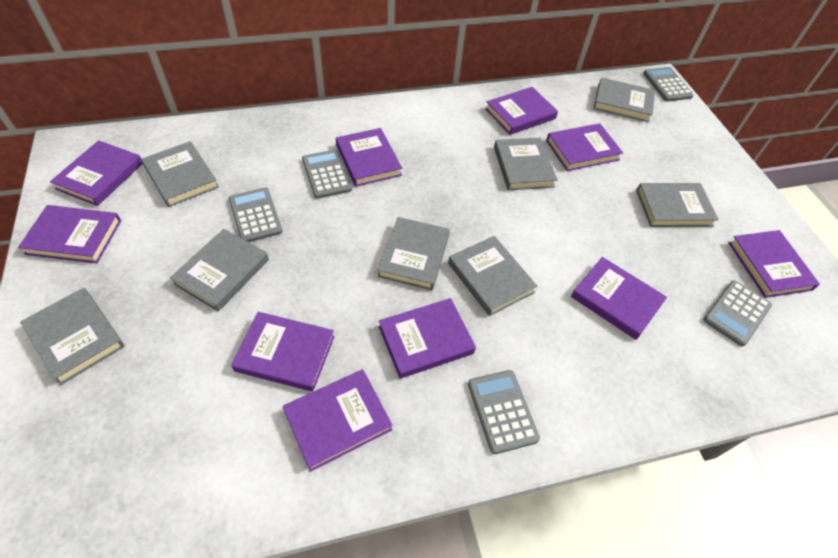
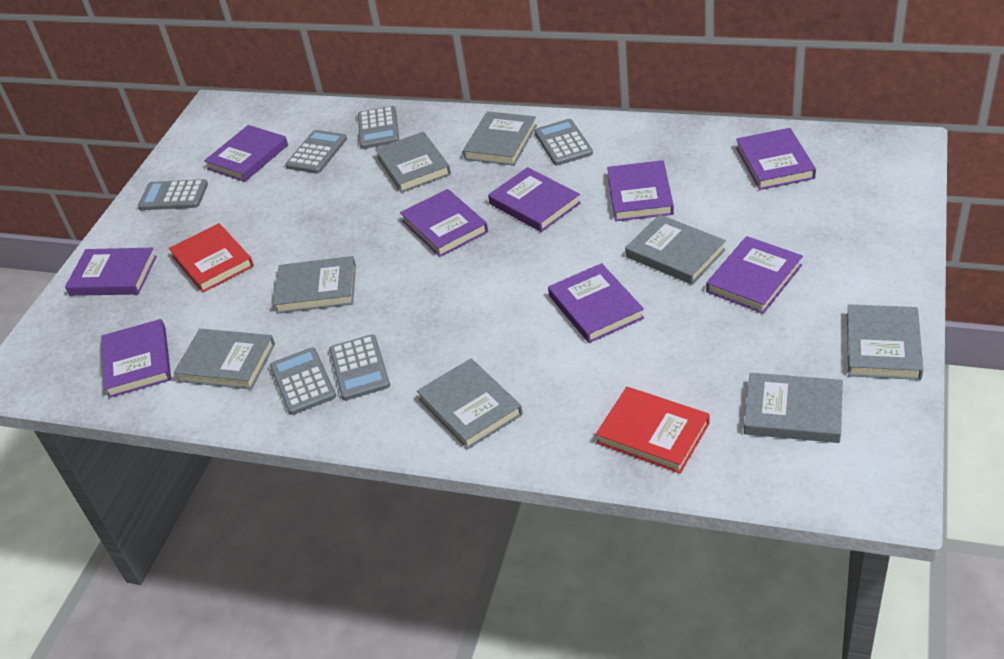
grey calculator: [229,187,283,242] [302,150,352,199] [468,370,540,454] [643,67,694,102] [703,280,772,347] = 5 -> [138,179,208,210] [270,347,336,415] [285,130,347,173] [329,334,390,400] [358,106,399,149] [534,119,593,165] = 6
purple book: [18,205,121,263] [50,140,143,206] [231,312,335,392] [283,369,393,472] [336,128,402,187] [379,298,476,379] [485,87,558,135] [546,123,623,171] [571,257,667,340] [729,230,820,298] = 10 -> [65,248,157,296] [101,319,171,398] [204,125,288,182] [400,189,488,257] [488,167,581,232] [548,263,644,343] [607,160,674,221] [706,236,803,314] [736,128,816,190] = 9
red book: none = 0 -> [169,223,254,293] [595,387,710,474] = 2

